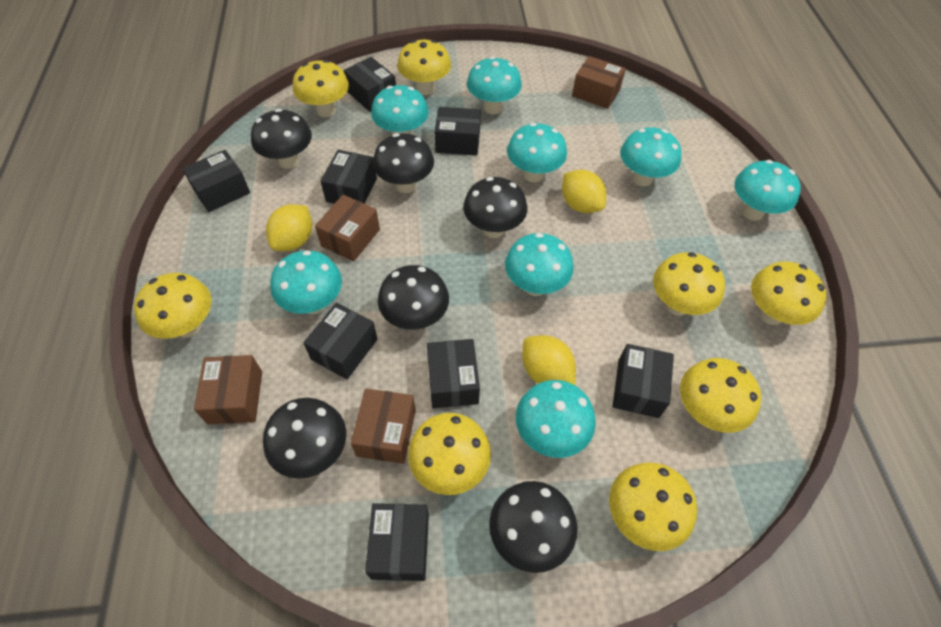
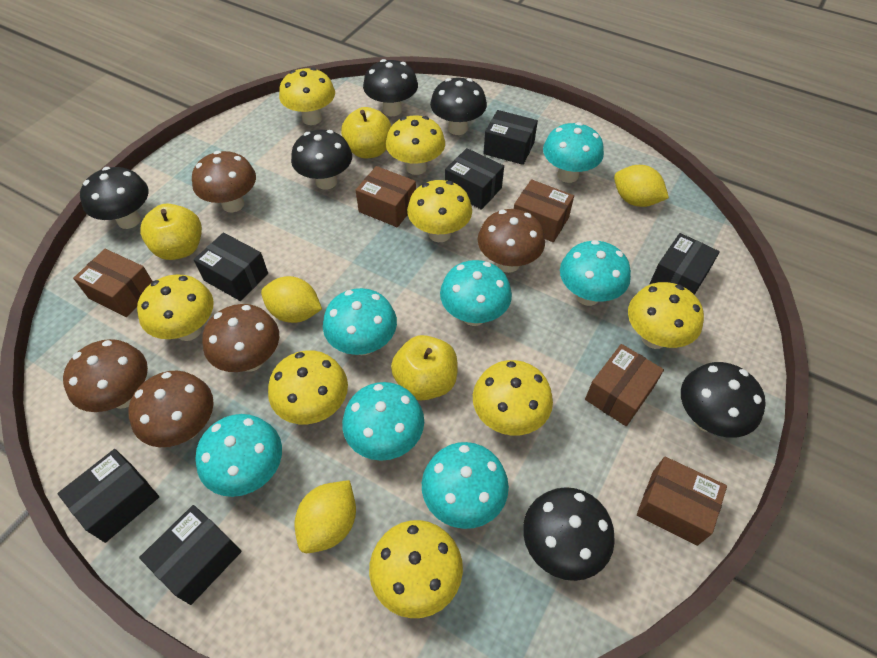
black box: [182,150,250,212] [303,303,377,379] [321,150,377,204] [344,57,396,112] [365,503,429,581] [427,339,480,408] [435,107,481,156] [613,344,674,418] = 8 -> [57,449,159,543] [139,505,242,605] [194,233,268,301] [445,148,504,210] [483,110,538,165] [650,233,720,295] = 6
brown box: [194,355,262,424] [315,195,380,261] [351,388,416,464] [572,56,626,109] = 4 -> [73,249,153,317] [356,166,416,227] [514,179,574,242] [585,344,664,426] [637,457,727,546] = 5
brown mushroom: none = 0 -> [63,339,148,412] [129,371,214,447] [192,151,256,212] [202,304,279,372] [478,209,545,273] = 5
turquoise mushroom: [270,250,342,314] [371,85,429,135] [467,57,522,114] [505,233,574,296] [507,123,567,183] [516,380,596,458] [620,127,682,186] [734,160,801,221] = 8 -> [195,414,282,497] [323,288,397,355] [342,382,424,461] [422,442,509,529] [440,260,512,326] [543,122,604,183] [560,240,631,306] = 7
yellow apple: none = 0 -> [140,204,202,260] [341,107,391,158] [391,335,458,401] = 3

